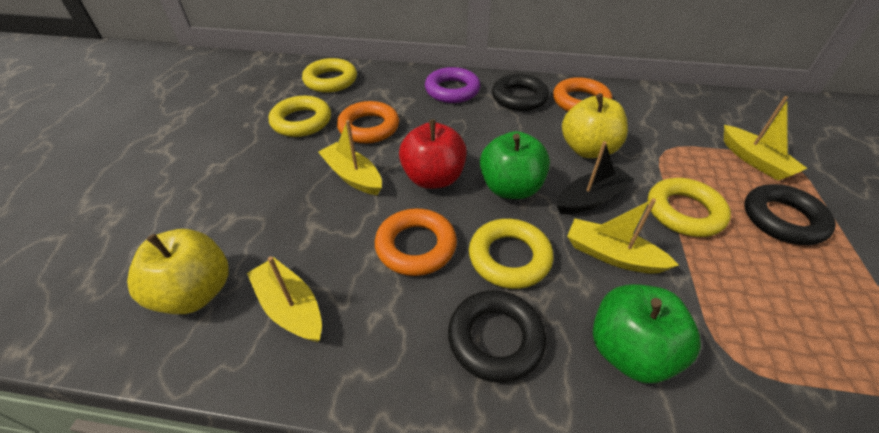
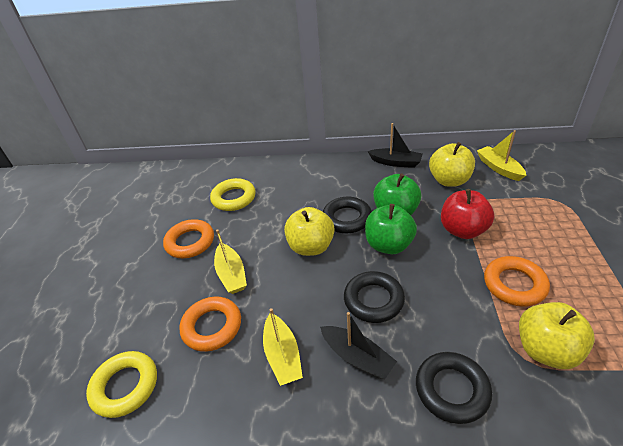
black boat: [557,141,635,214] = 1 -> [320,312,397,379] [367,123,422,168] = 2
purple ring: [425,67,480,103] = 1 -> none = 0
yellow apple: [127,229,229,314] [562,93,628,158] = 2 -> [284,207,335,256] [429,142,475,187] [519,302,595,369] = 3
yellow boat: [247,257,322,342] [318,120,382,195] [567,198,679,274] [724,96,808,181] = 4 -> [214,229,247,294] [263,308,303,386] [477,130,527,181] = 3
yellow ring: [269,96,331,137] [302,58,357,93] [469,219,553,289] [648,178,731,237] = 4 -> [86,351,157,418] [210,178,256,211] = 2

